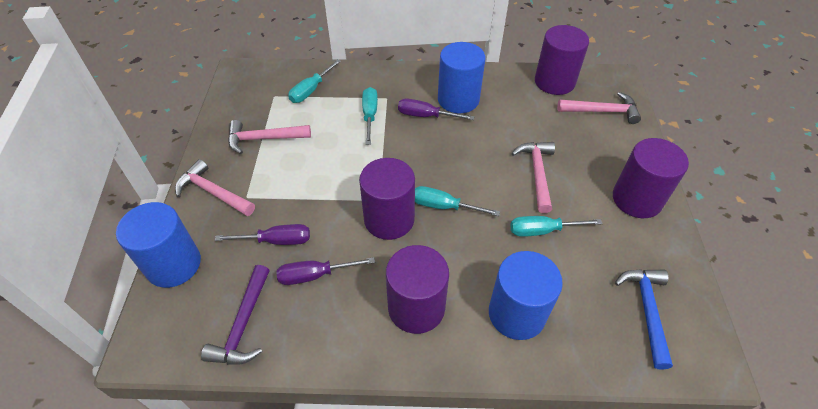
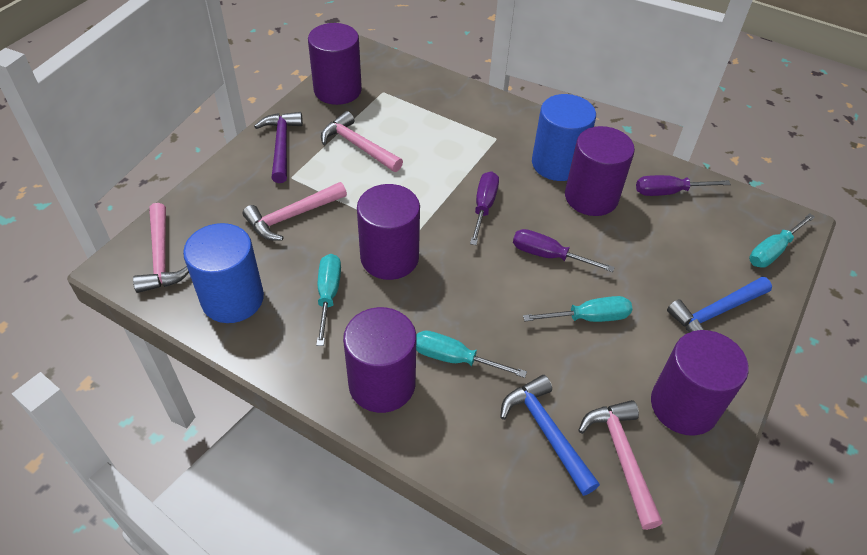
blue cylinder: [116,202,201,288] [438,42,485,113] [489,251,563,340] = 3 -> [183,223,264,323] [532,94,596,181] = 2
blue hammer: [615,270,673,370] = 1 -> [500,375,600,496] [667,277,772,333] = 2
purple cylinder: [359,158,415,240] [386,245,449,334] [535,25,589,95] [613,138,689,218] = 4 -> [308,23,362,105] [343,307,416,413] [357,184,420,280] [565,126,635,216] [651,330,749,436] = 5

